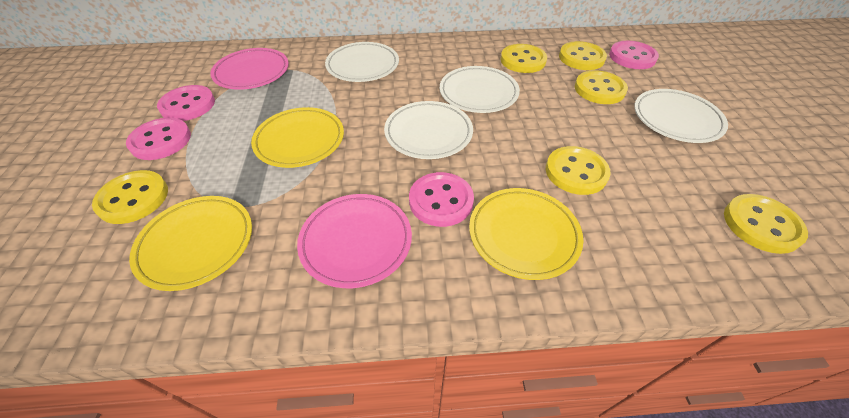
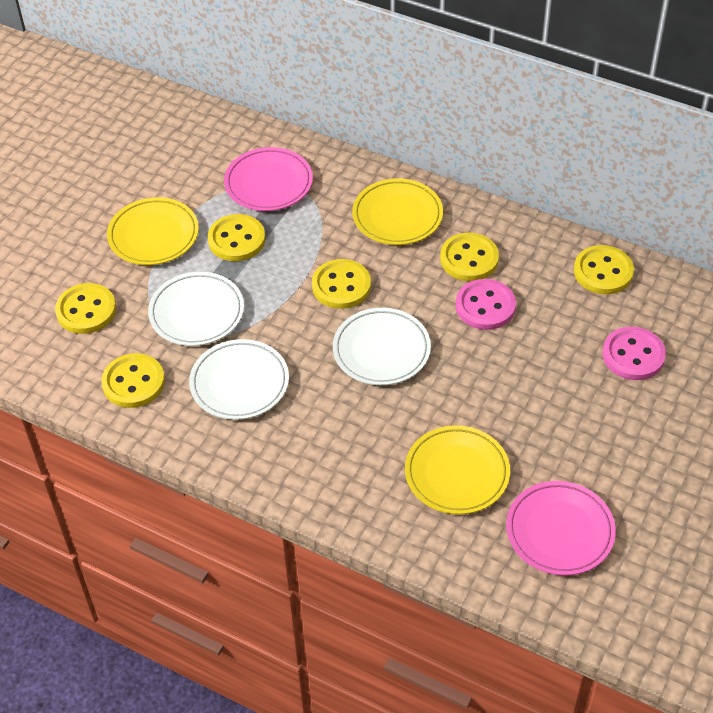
pink button: [126,117,191,160] [157,85,215,121] [409,172,474,227] [609,41,659,69] = 4 -> [456,279,516,330] [602,327,666,380] = 2
white plate: [325,42,399,82] [384,101,473,159] [440,66,520,113] [634,89,728,143] = 4 -> [148,272,244,346] [189,339,289,420] [333,308,431,385] = 3

